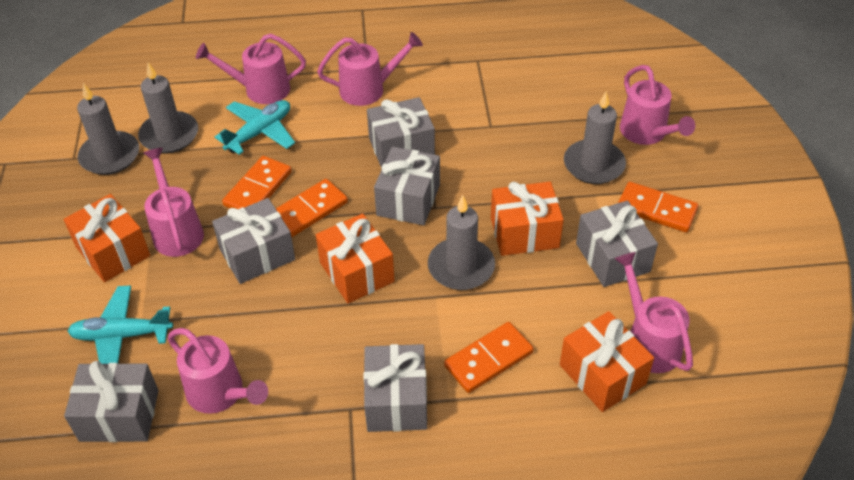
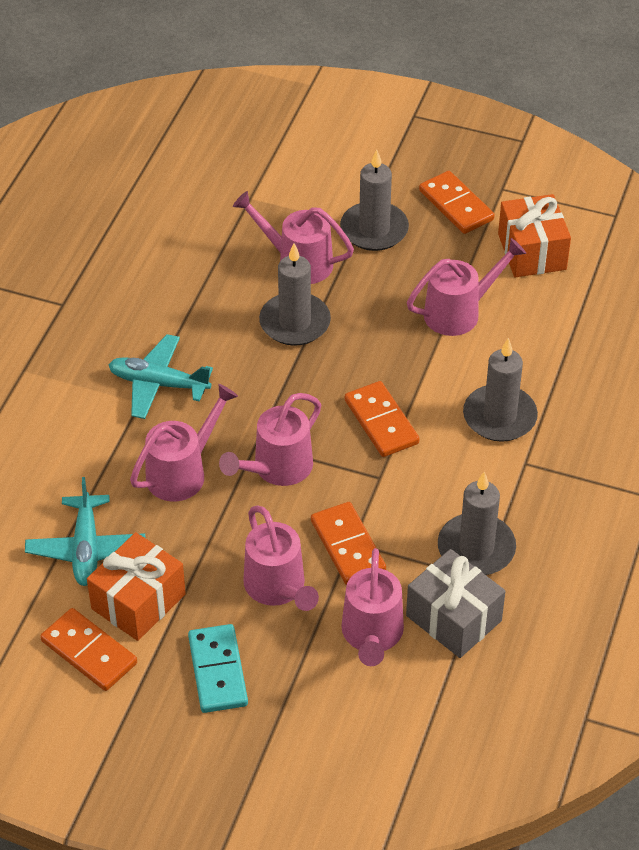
grey gift: [64,361,159,442] [212,198,295,284] [363,344,427,432] [367,97,435,168] [374,147,440,225] [576,201,658,287] = 6 -> [406,549,505,658] = 1
orange gift: [63,194,150,282] [316,214,395,303] [491,182,564,256] [560,311,654,412] = 4 -> [87,532,186,641] [498,194,571,277] = 2
turquoise domino: none = 0 -> [188,624,248,713] = 1

